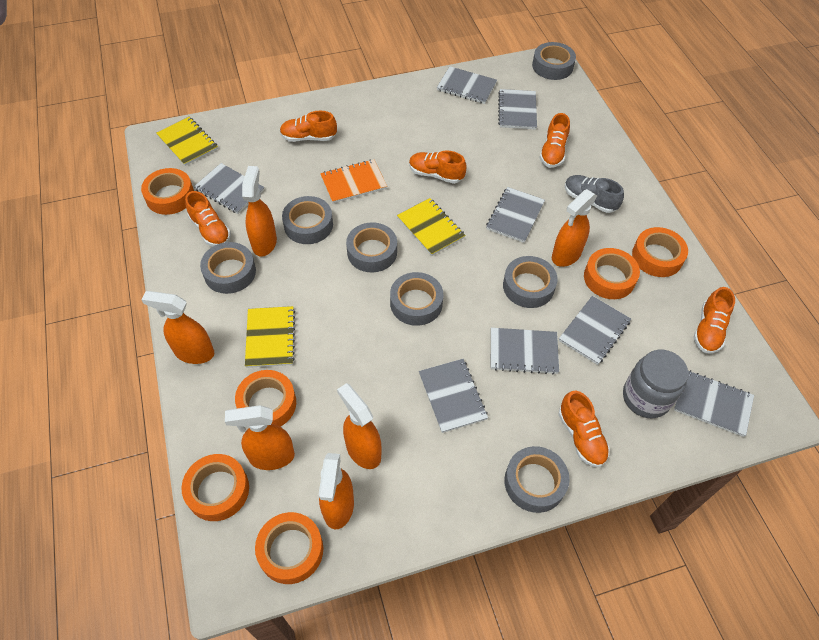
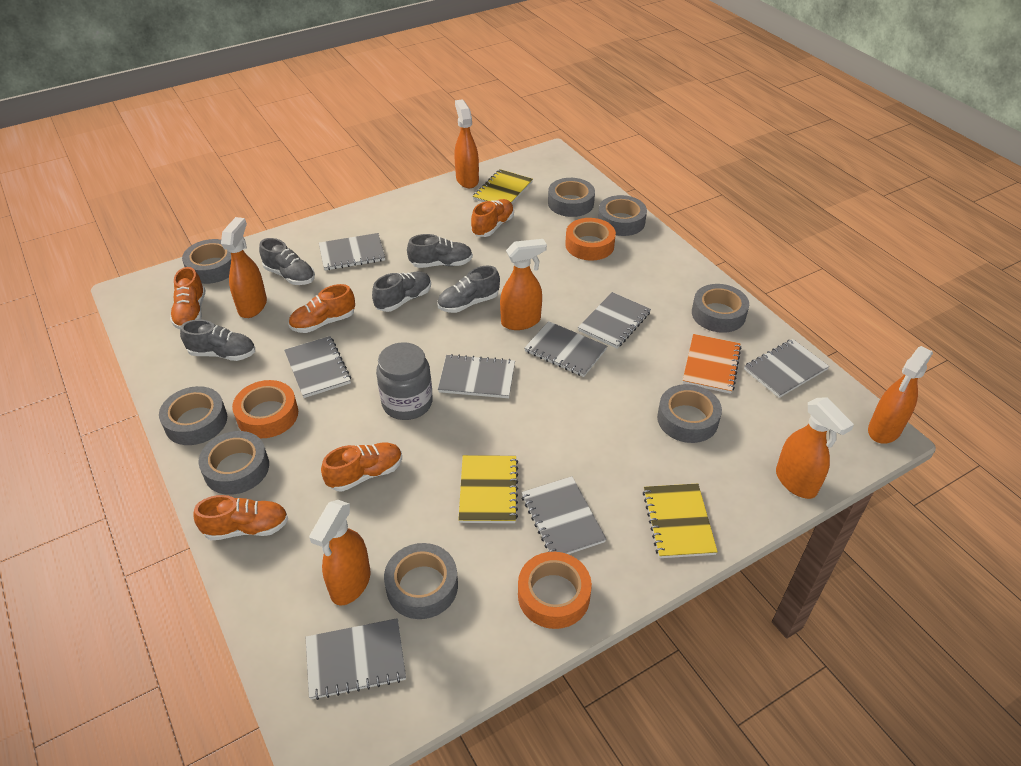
grey shoe: [565,175,624,213] = 1 -> [180,320,255,361] [259,238,315,285] [372,271,431,312] [407,234,473,268] [437,266,500,313] = 5
grey tape: [200,242,256,294] [282,196,333,244] [346,222,397,273] [390,272,443,326] [503,256,558,308] [504,446,570,513] [532,42,576,80] = 7 -> [159,386,227,445] [182,239,231,284] [198,431,269,495] [384,543,458,619] [548,178,595,217] [598,195,647,236] [657,384,722,443] [692,284,749,333] = 8
orange shoe: [185,191,231,247] [280,111,337,142] [409,151,467,184] [539,113,570,168] [558,391,610,467] [693,287,735,354] = 6 -> [170,267,205,329] [193,495,288,540] [288,284,355,333] [321,442,402,492] [471,199,514,237] = 5
orange tape: [141,168,194,215] [182,454,249,521] [235,370,296,427] [255,512,323,584] [584,248,640,299] [632,227,688,277] = 6 -> [232,380,298,438] [518,552,592,629] [565,218,616,260] = 3

